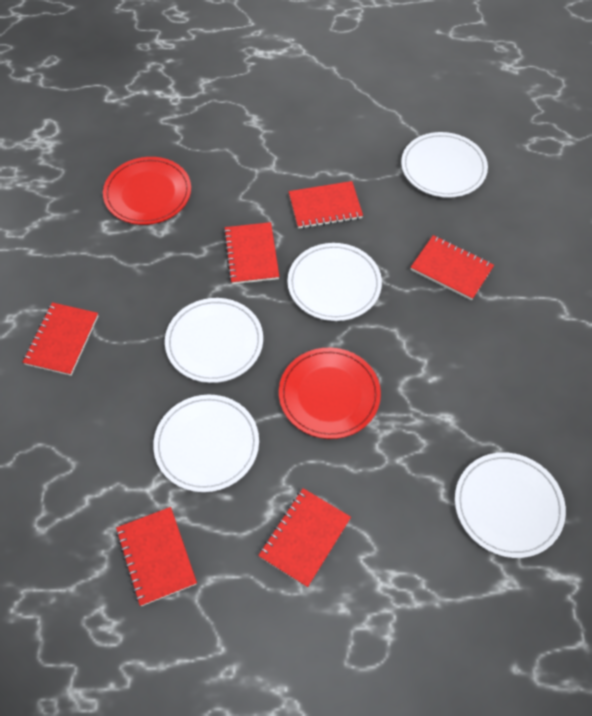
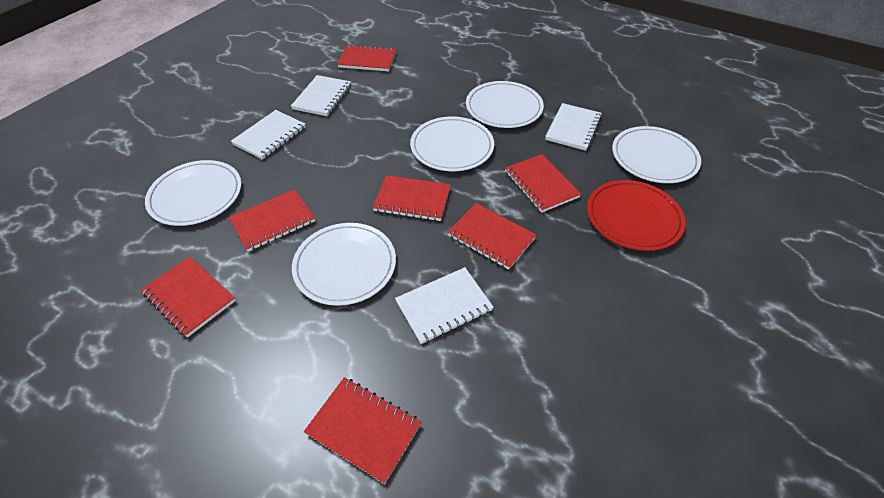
red notebook: [23,302,98,376] [116,507,197,606] [224,222,279,284] [258,488,351,588] [289,181,363,229] [410,235,494,300] = 6 -> [141,257,236,338] [229,189,315,252] [304,377,421,484] [337,44,396,71] [373,175,451,221] [448,203,536,270] [505,154,581,213] = 7
red plate: [103,157,191,225] [279,348,381,439] = 2 -> [587,180,686,251] = 1
white notebook: none = 0 -> [231,110,306,160] [291,75,351,116] [395,267,494,344] [545,103,602,151] = 4

